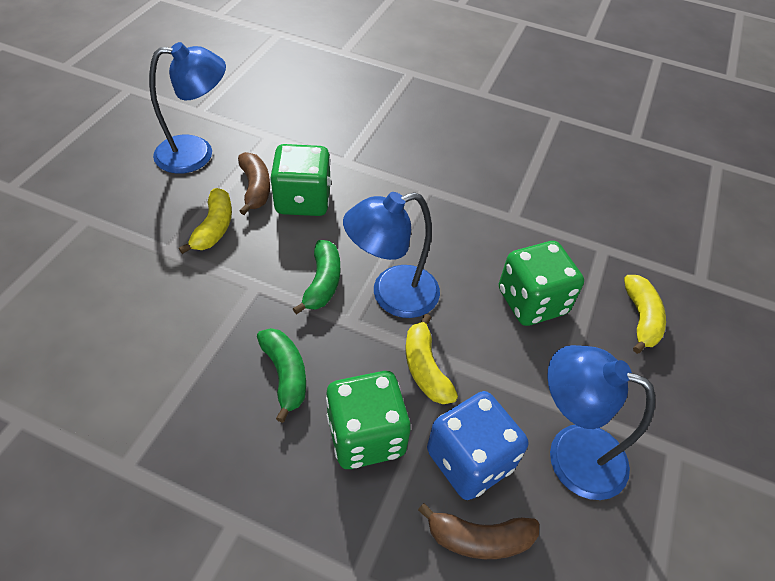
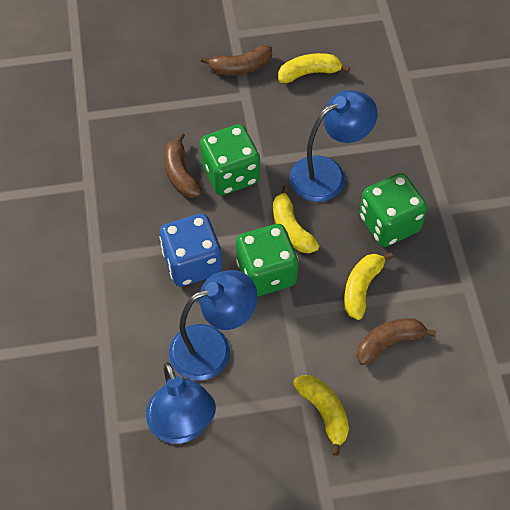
brown banana: [238,152,270,215] [418,503,539,559] = 2 -> [164,132,202,198] [201,45,272,75] [356,318,436,365] = 3
green banana: [257,328,306,423] [293,240,340,315] = 2 -> none = 0
yellow banana: [179,188,232,254] [406,314,458,404] [624,275,666,354] = 3 -> [273,186,319,253] [278,53,350,83] [293,375,349,456] [344,253,393,320] = 4

